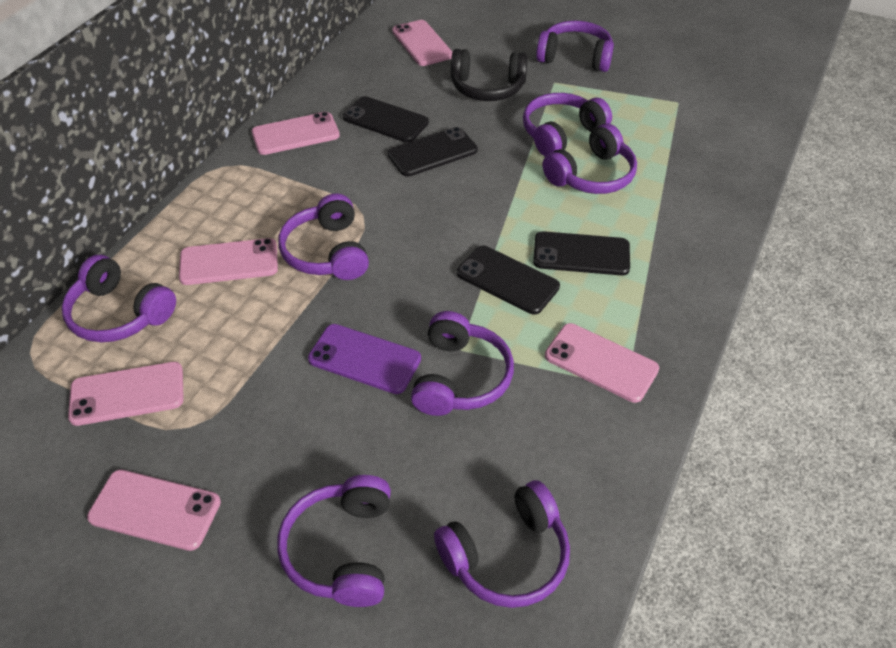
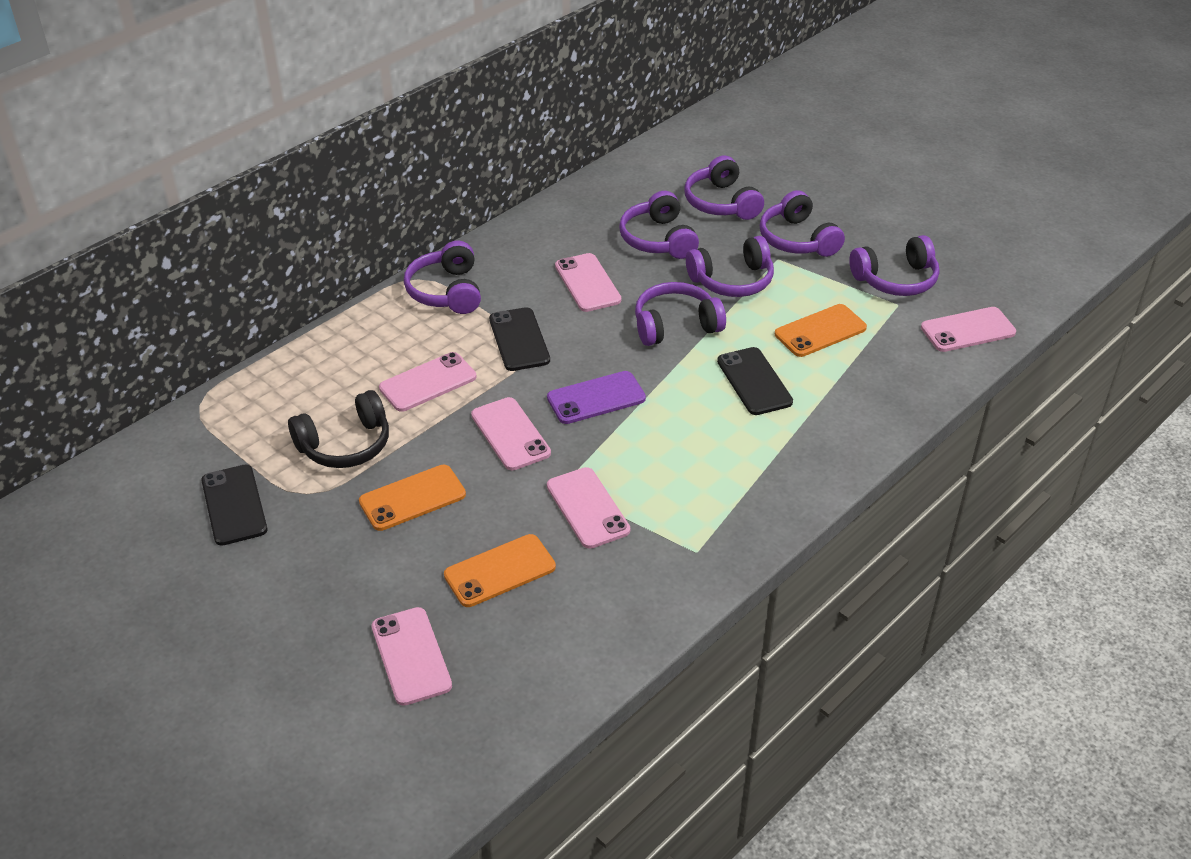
black phone: [343,96,429,143] [388,127,478,177] [457,246,560,314] [533,231,630,276] = 4 -> [201,465,267,546] [489,307,550,371] [717,347,793,415] = 3
orange phone: none = 0 -> [359,465,466,531] [444,534,556,607] [775,304,867,357] = 3
purple headphones: [61,255,176,342] [277,475,391,607] [278,193,369,280] [411,311,514,416] [434,480,570,608] [523,93,612,157] [536,20,614,72] [543,124,637,194] = 8 -> [404,241,481,314] [619,191,699,259] [635,282,726,346] [684,155,764,220] [686,236,774,297] [760,190,845,257] [849,235,940,296] = 7

